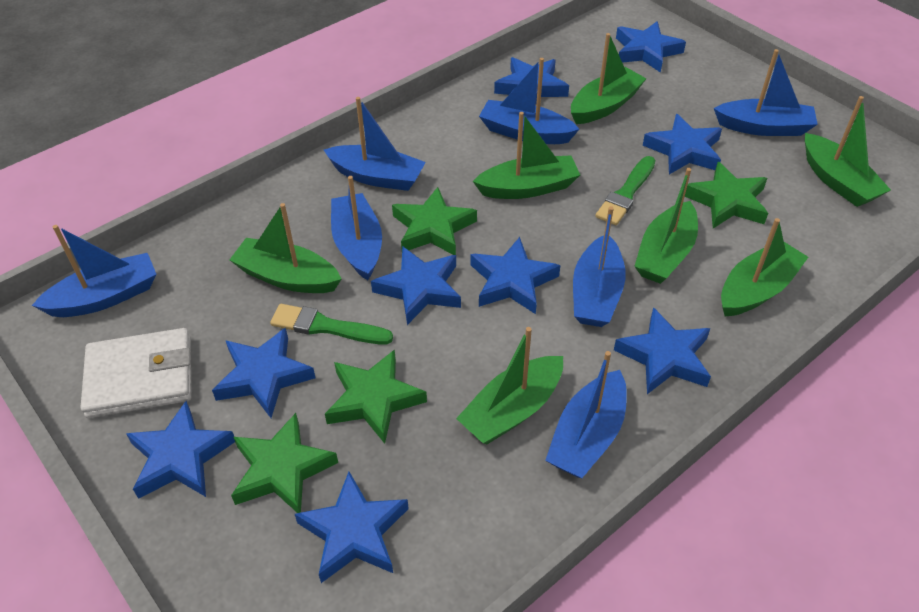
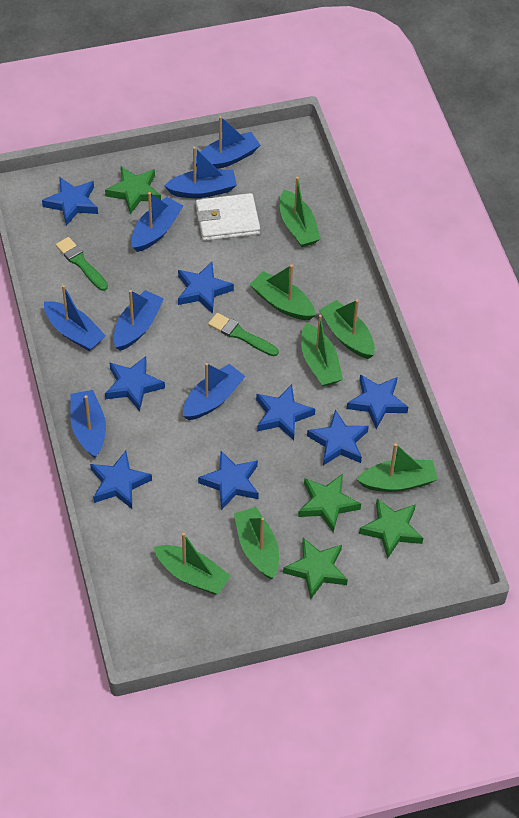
blue star: [126,401,235,499] [212,328,315,418] [295,472,409,583] [371,247,461,325] [471,237,560,314] [494,57,569,105] [614,307,711,394] [616,21,686,73] [643,114,722,174] = 9 -> [42,177,98,226] [90,451,152,509] [105,356,165,412] [178,262,234,314] [198,451,259,510] [256,384,315,441] [307,409,369,466] [347,374,408,429] = 8

